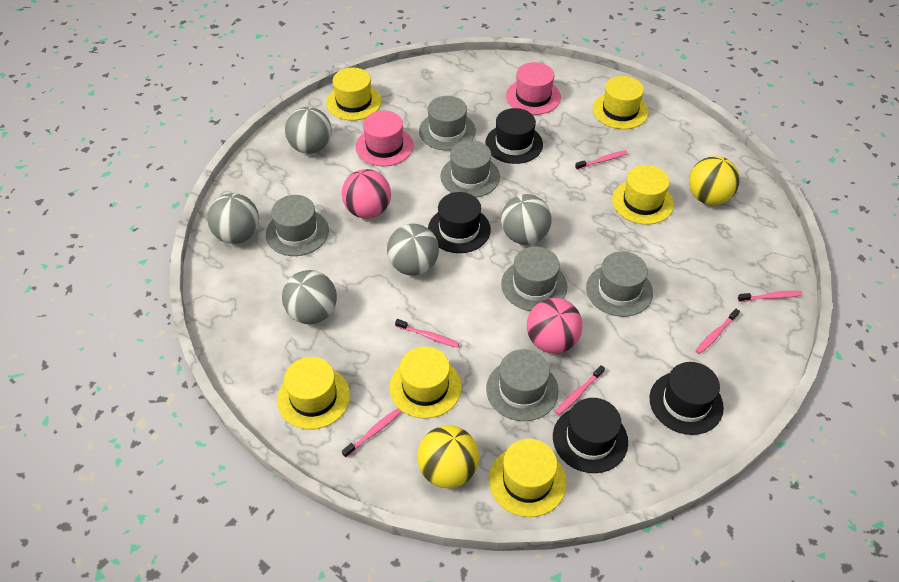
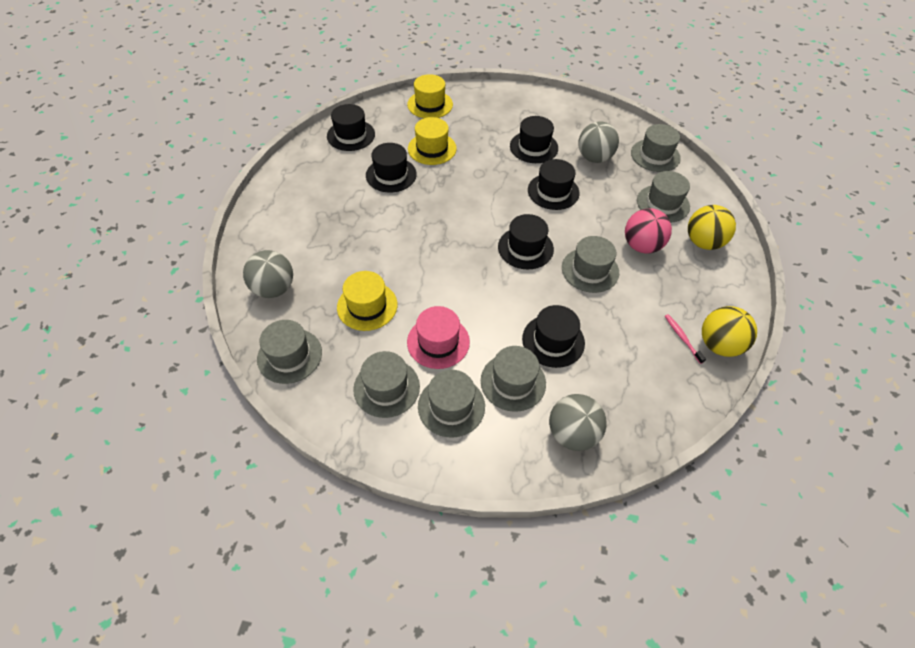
black hat: [428,192,491,253] [485,108,543,164] [553,398,628,473] [650,362,724,435] = 4 -> [327,104,375,151] [366,143,417,193] [498,214,554,269] [510,116,558,163] [522,305,585,368] [528,159,580,210] = 6
grey ball: [207,193,259,244] [282,270,337,324] [285,107,332,154] [387,224,439,276] [501,194,552,245] = 5 -> [243,250,293,298] [549,394,607,451] [578,121,619,163] = 3
grey hat: [266,195,329,256] [419,96,476,151] [440,140,500,198] [486,349,559,421] [501,247,567,311] [586,251,653,317] = 6 -> [257,320,322,384] [353,351,420,418] [418,370,485,438] [481,346,546,412] [562,236,619,293] [631,124,681,172] [637,171,690,223] = 7
pink ball: [342,169,391,219] [527,298,583,354] = 2 -> [625,208,672,253] = 1
pink hat: [356,111,414,166] [506,62,561,115] = 2 -> [407,306,470,369] = 1
pink toothbrush: [342,408,401,458] [395,319,459,348] [555,365,605,415] [575,150,628,170] [695,309,740,354] [738,291,803,302] = 6 -> [665,314,706,364] = 1
yellow hat: [277,357,350,430] [326,68,382,121] [389,346,462,419] [489,439,567,517] [592,76,649,129] [612,165,674,225] = 6 -> [337,271,397,331] [407,74,453,118] [408,117,457,165] = 3

